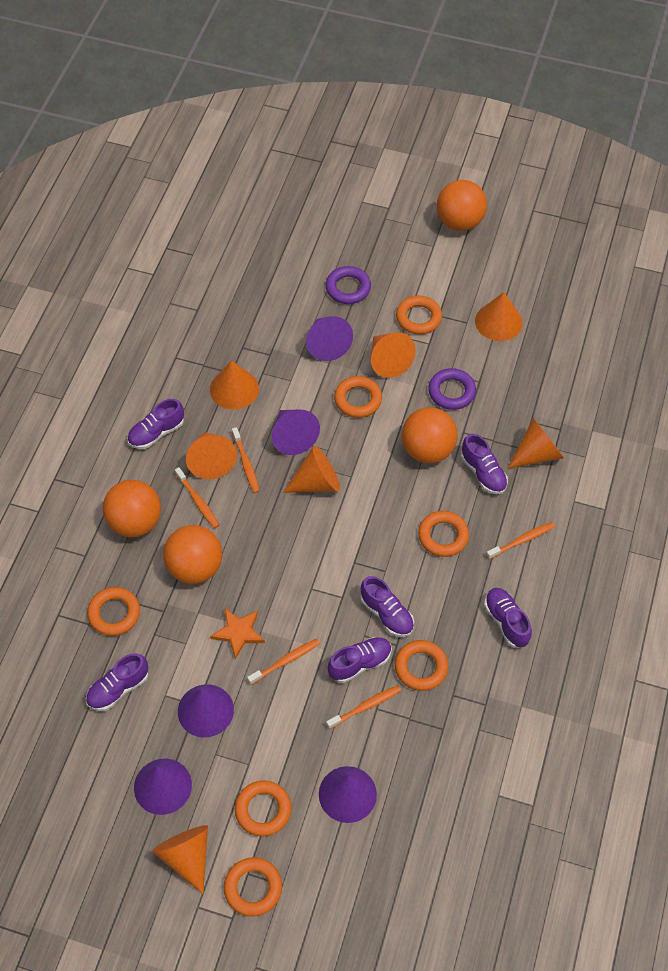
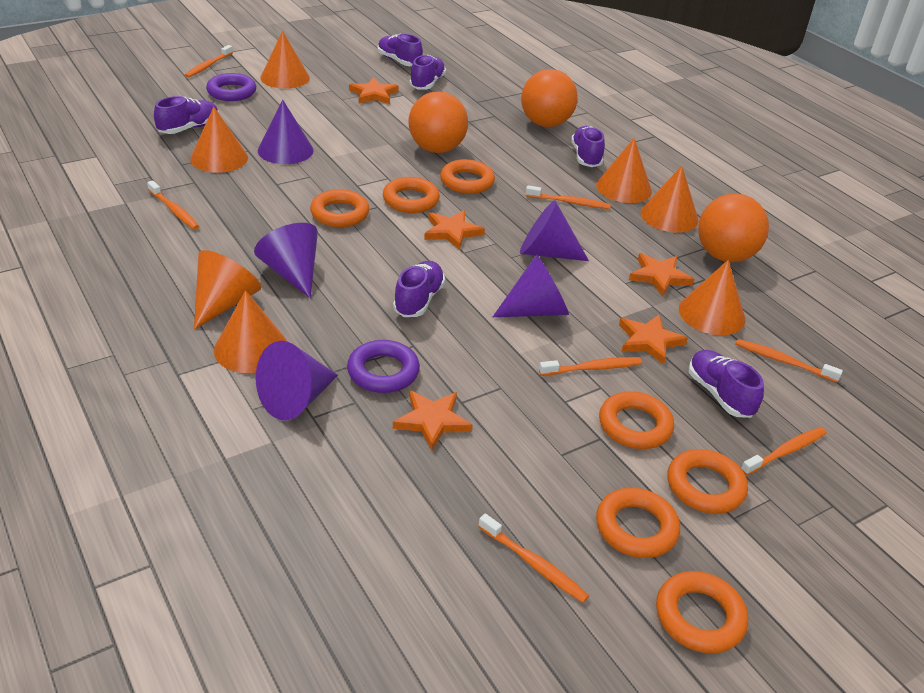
orange ball: [103,480,161,537] [163,525,222,584] [402,407,457,463] [437,180,487,231] = 4 -> [408,91,468,153] [521,69,578,127] [698,194,769,262] = 3
orange star: [210,608,265,659] = 1 -> [349,77,398,104] [393,391,472,451] [424,210,485,250] [619,315,688,365] [629,253,694,296] = 5
orange toothbrush: [175,467,219,528] [232,427,260,493] [247,639,320,685] [326,685,401,729] [486,522,555,559] = 5 -> [147,180,199,230] [185,45,233,78] [478,513,589,603] [526,185,611,209] [539,357,642,376] [735,339,843,382] [741,427,827,476] = 7

